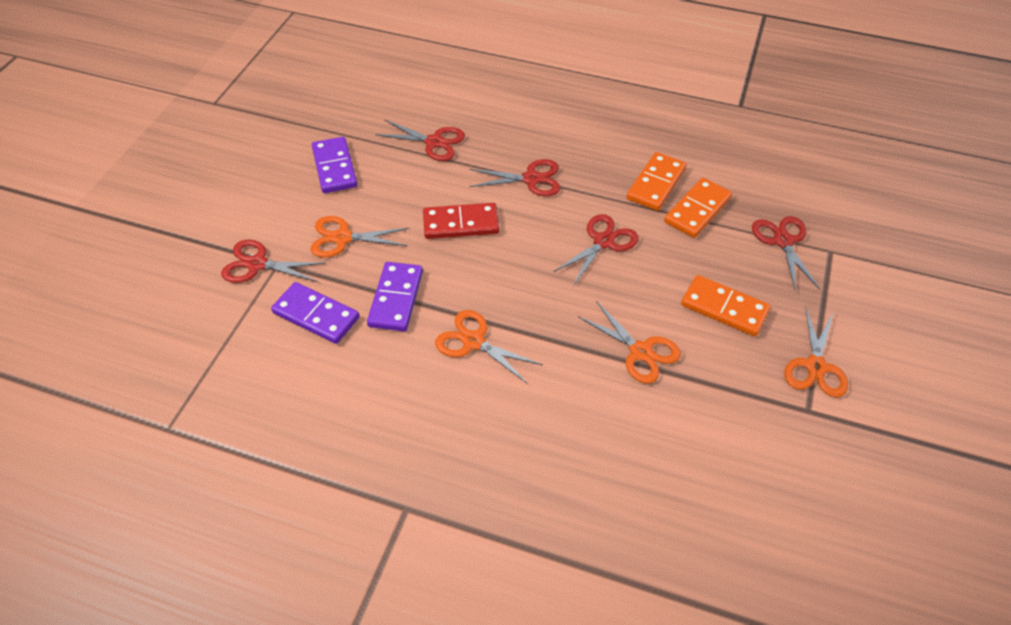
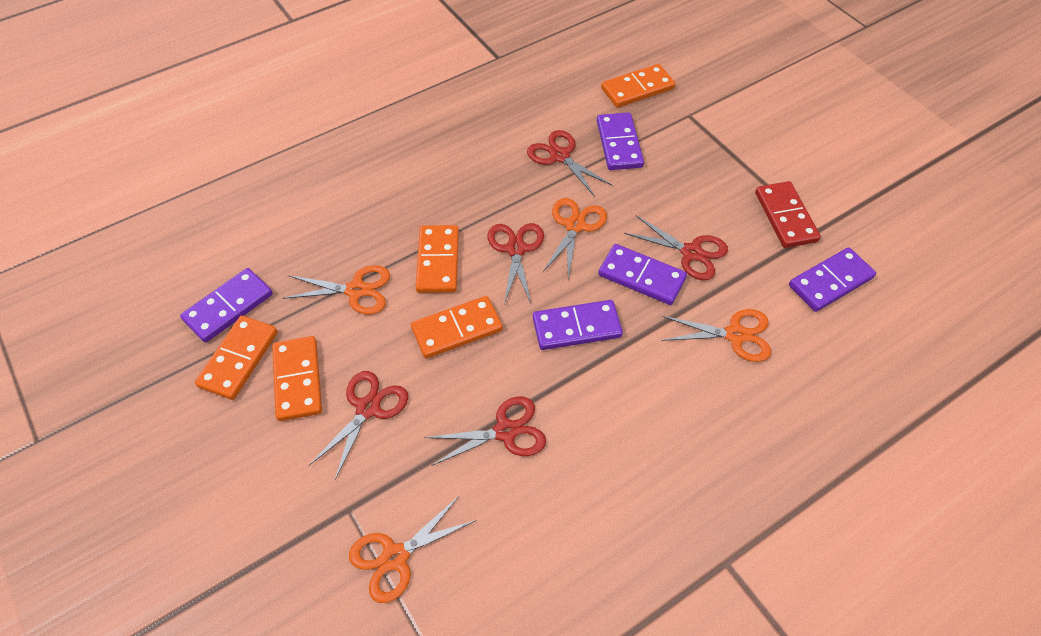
orange domino: [627,152,686,211] [664,178,732,238] [681,275,771,336] = 3 -> [195,316,278,400] [272,336,322,421] [411,296,503,358] [416,225,459,293] [601,64,675,108] = 5
purple domino: [271,282,359,344] [312,137,357,193] [367,262,423,331] = 3 -> [180,268,273,343] [533,300,623,350] [597,112,644,170] [598,244,687,305] [789,247,876,312] = 5

